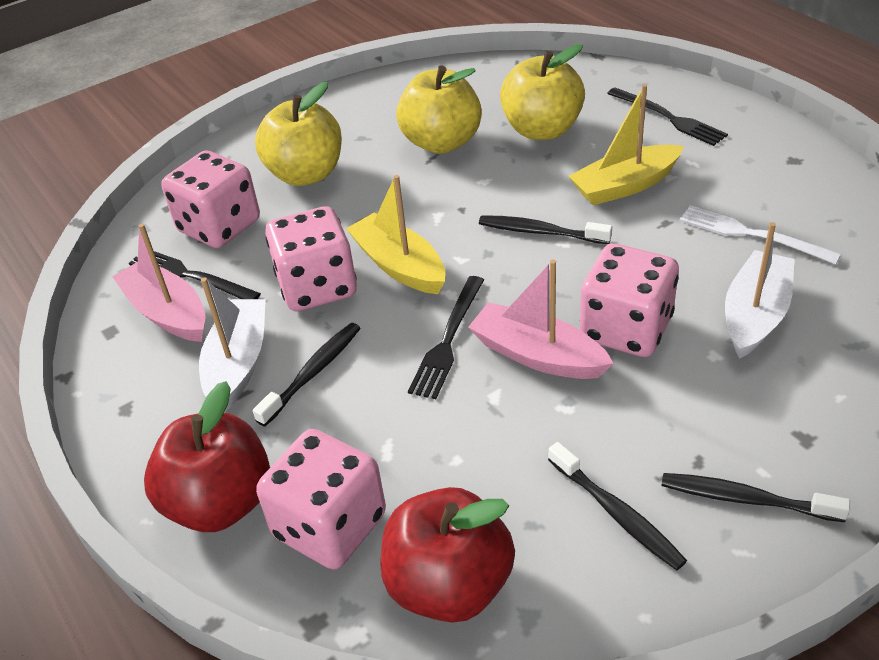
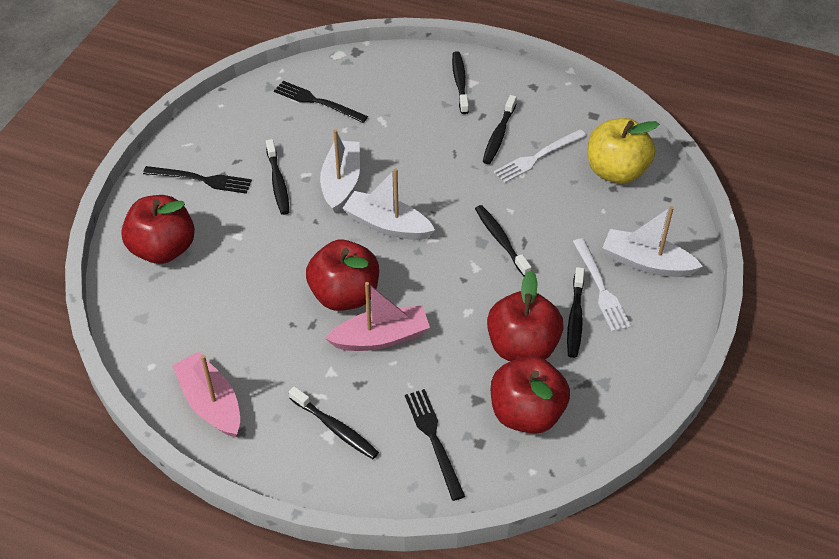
black toothbrush: [253,323,361,427] [479,215,612,244] [548,442,687,571] [661,473,850,522] = 4 -> [266,139,289,215] [289,386,379,459] [452,51,469,114] [475,205,531,277] [483,95,517,164] [567,267,584,358] = 6
pink dice: [161,151,260,248] [256,429,386,570] [265,206,357,311] [580,243,679,357] = 4 -> none = 0
red apple: [144,381,270,532] [381,487,515,622] = 2 -> [121,195,195,264] [306,240,379,311] [487,271,564,362] [491,356,570,434] = 4
white boat: [199,277,266,412] [725,222,795,359] = 2 -> [320,129,360,213] [342,168,435,240] [602,206,703,277] = 3
white fork: [679,205,841,264] = 1 -> [494,129,586,183] [573,238,631,332] = 2
yellow apple: [255,82,342,186] [396,65,482,154] [500,44,585,140] = 3 -> [588,118,659,184] = 1
yellow boat: [346,175,445,294] [569,84,684,205] = 2 -> none = 0

